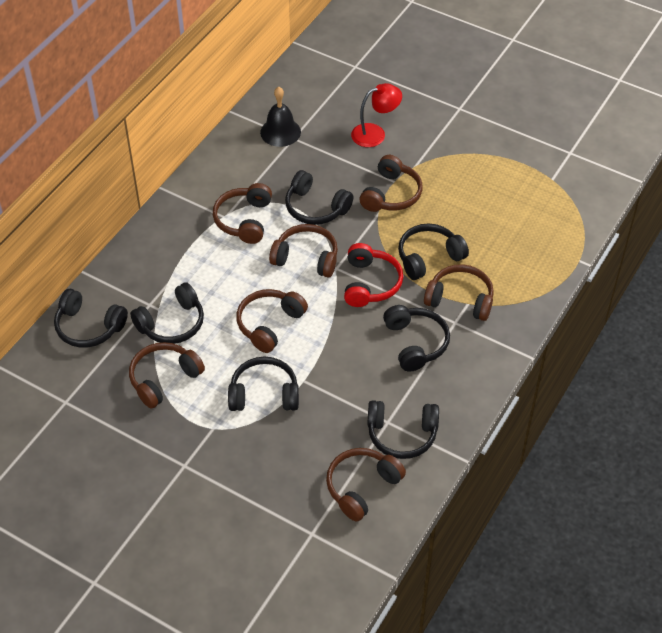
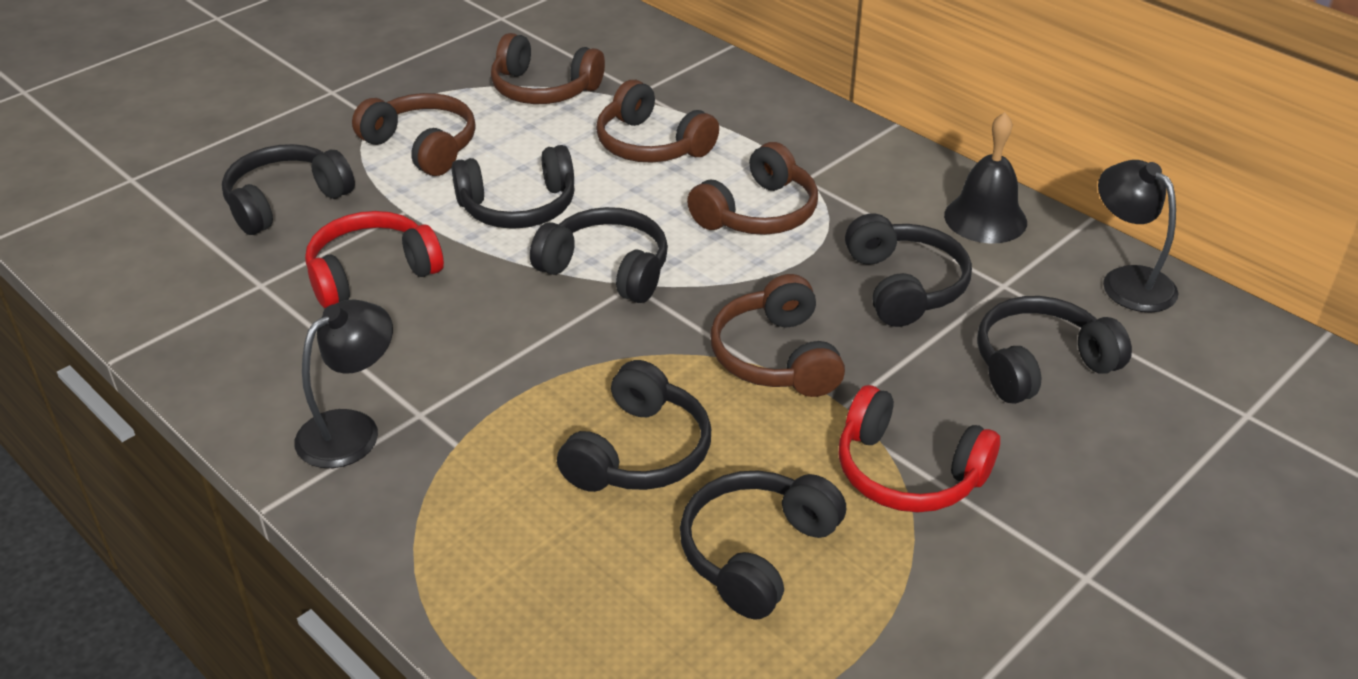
black lamp: none = 0 -> [295,300,393,468] [1098,160,1179,313] = 2
brown headphones: [129,342,205,409] [213,183,272,244] [236,289,308,353] [269,224,338,277] [326,448,406,522] [360,155,423,212] [424,264,494,321] = 7 -> [352,93,476,176] [491,33,605,104] [596,80,719,163] [687,142,818,235] [710,274,845,397] = 5
red headphones: [344,243,403,307] = 1 -> [305,211,444,308] [838,385,1000,512] = 2
red lamp: [351,83,402,147] = 1 -> none = 0

